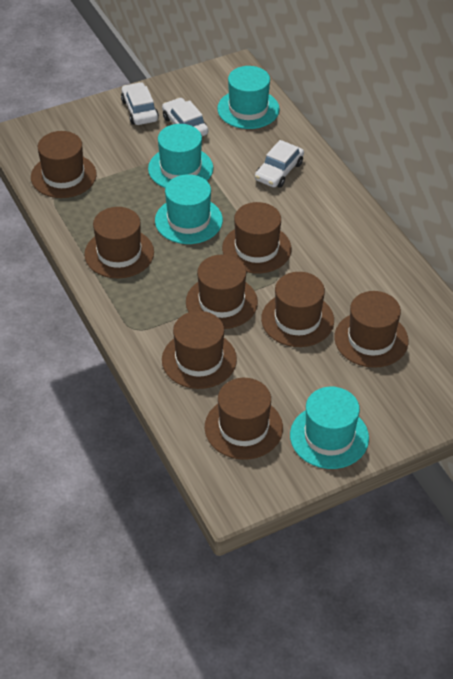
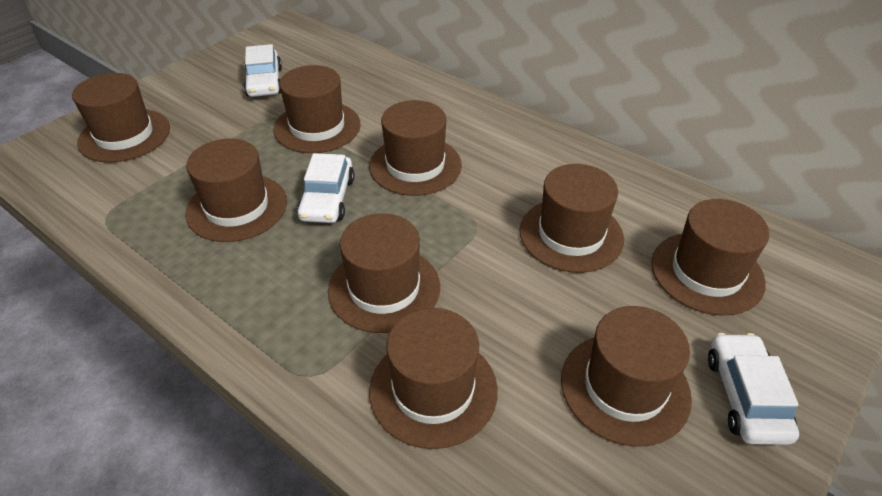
brown hat: [31,131,97,198] [84,207,154,278] [162,311,237,389] [186,255,258,329] [205,378,283,460] [222,202,291,274] [261,272,334,347] [334,291,408,368] = 8 -> [72,73,170,163] [185,139,287,242] [273,65,361,153] [328,213,440,333] [369,100,462,196] [369,308,498,449] [520,164,624,273] [561,306,692,447] [651,199,769,315] = 9
turquoise hat: [148,124,213,188] [155,174,223,244] [217,66,280,129] [290,387,369,469] = 4 -> none = 0

